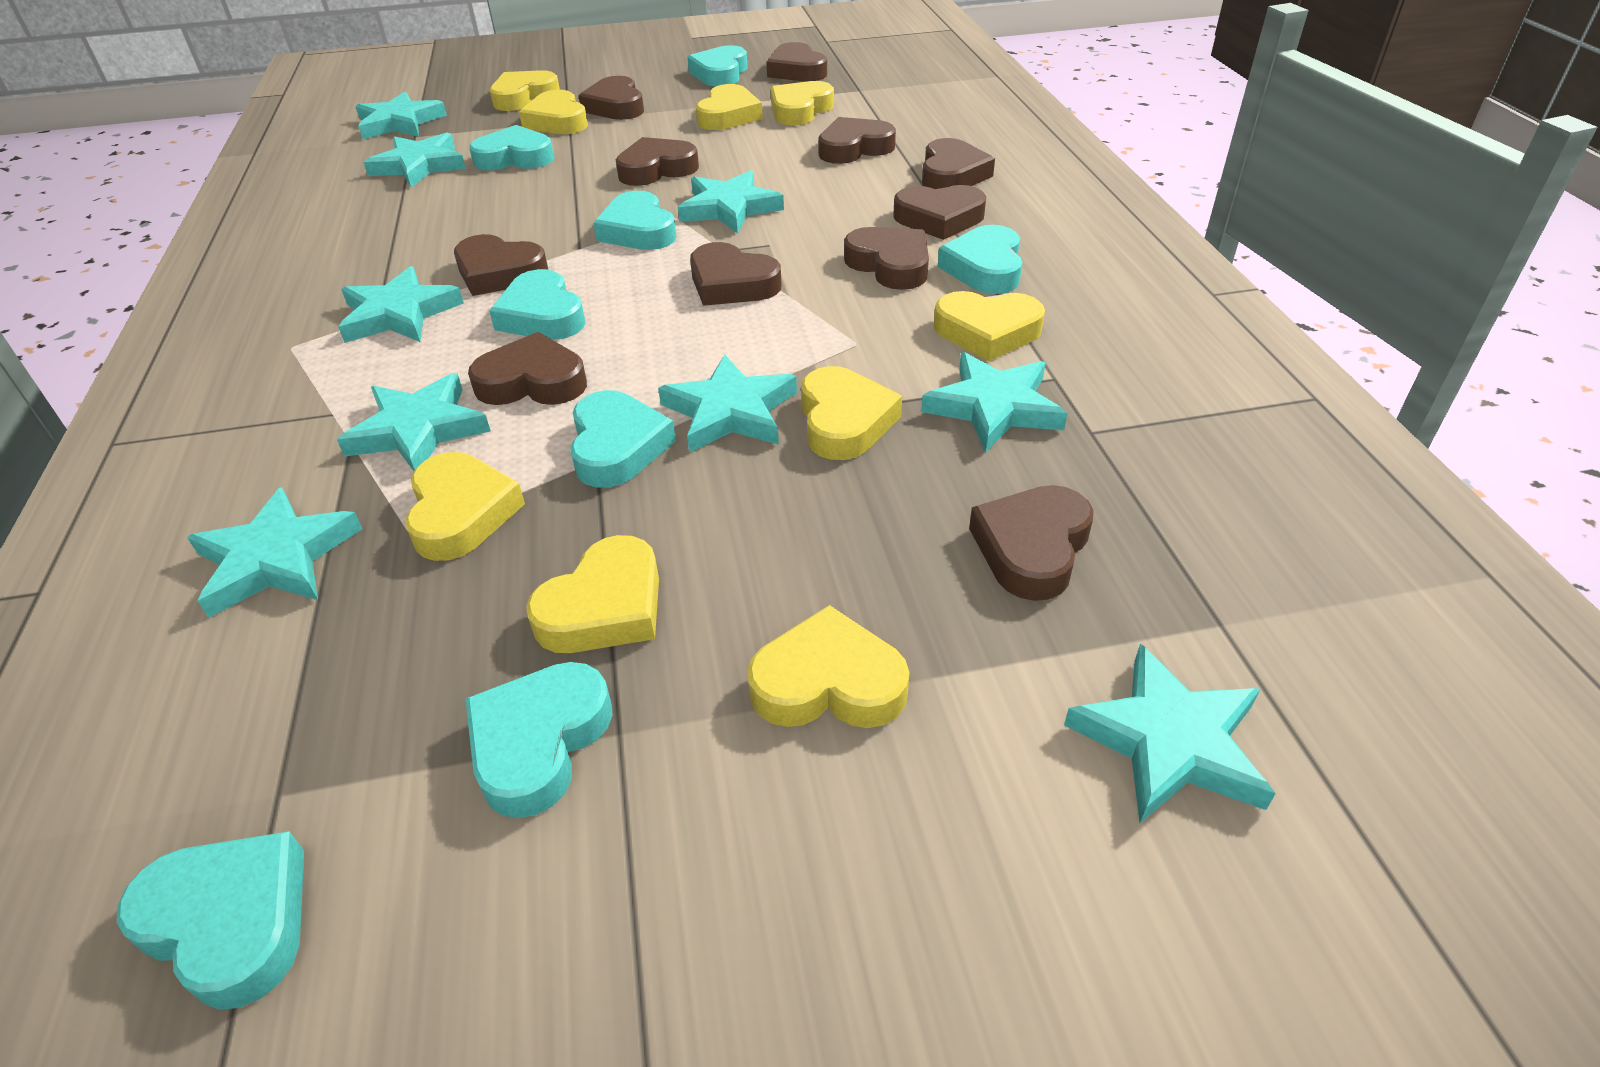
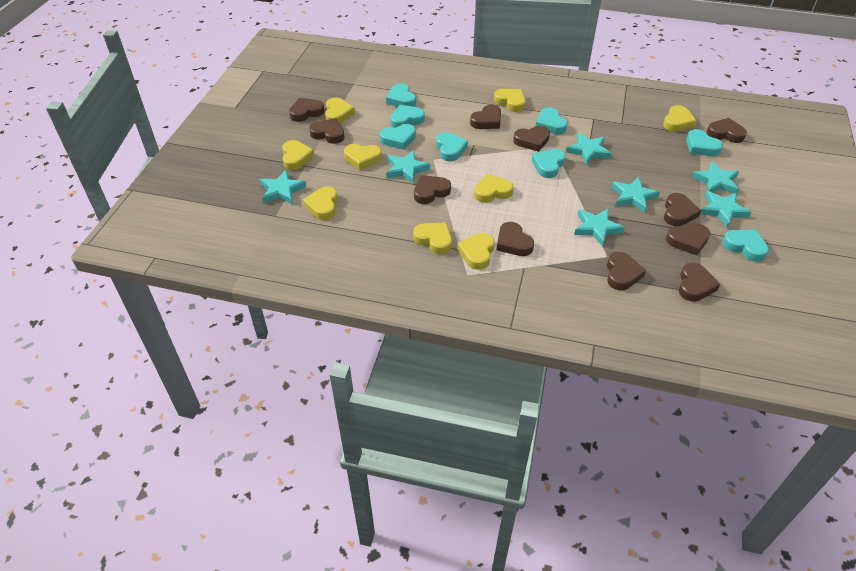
turquoise star: [187,487,362,618] [337,373,491,471] [338,266,464,343] [355,92,447,139] [363,133,466,188] [658,354,797,453] [678,170,784,234] [921,352,1068,453] [1064,644,1276,823] = 9 -> [259,170,307,205] [386,150,430,184] [566,133,612,165] [574,208,625,246] [611,177,660,213] [692,161,739,194] [700,191,752,228] = 7

